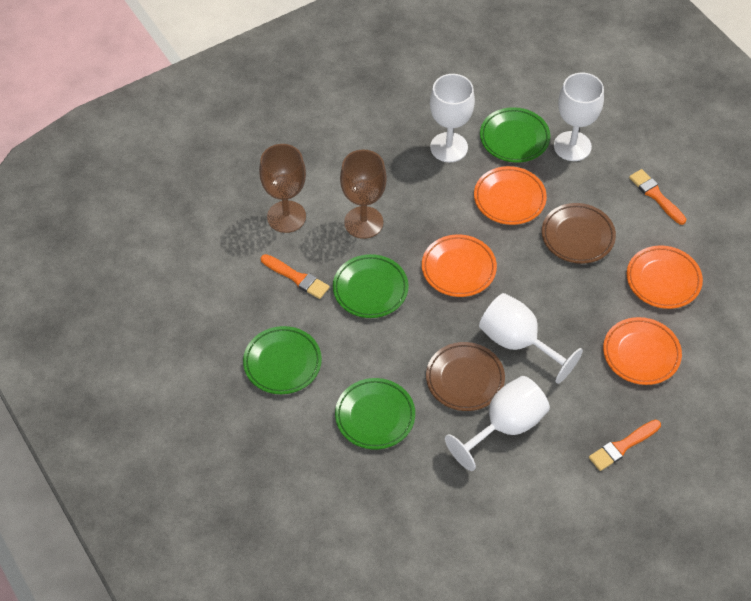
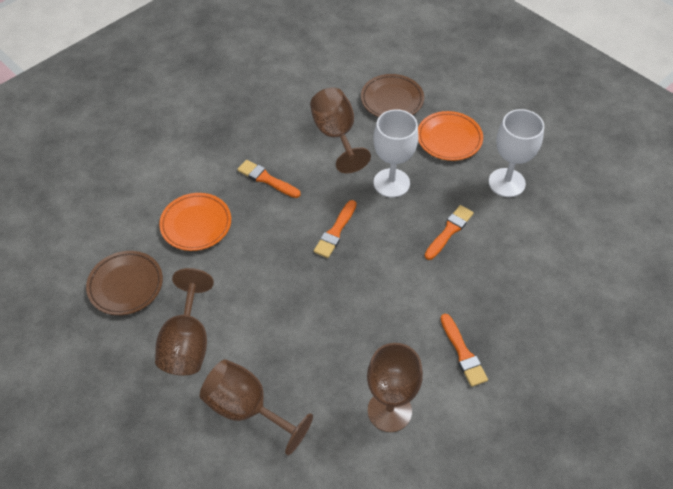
brown goblet: [259,144,306,233] [340,149,387,239] = 2 -> [155,268,214,375] [200,359,313,455] [310,88,371,173] [367,343,423,432] = 4
green plate: [243,326,322,394] [333,254,409,318] [335,378,415,449] [480,107,550,163] = 4 -> none = 0
orange brush: [261,254,330,299] [589,420,661,471] [629,169,686,225] = 3 -> [237,160,300,198] [314,200,357,258] [425,205,474,260] [440,314,488,387] = 4
orange plate: [422,234,497,297] [474,166,547,225] [603,317,682,385] [627,245,703,309] = 4 -> [159,193,231,251] [418,111,483,161] = 2
white goblet: [430,74,475,162] [445,376,550,471] [479,293,583,384] [554,73,604,161] = 4 -> [374,109,419,198] [489,109,544,197] = 2

